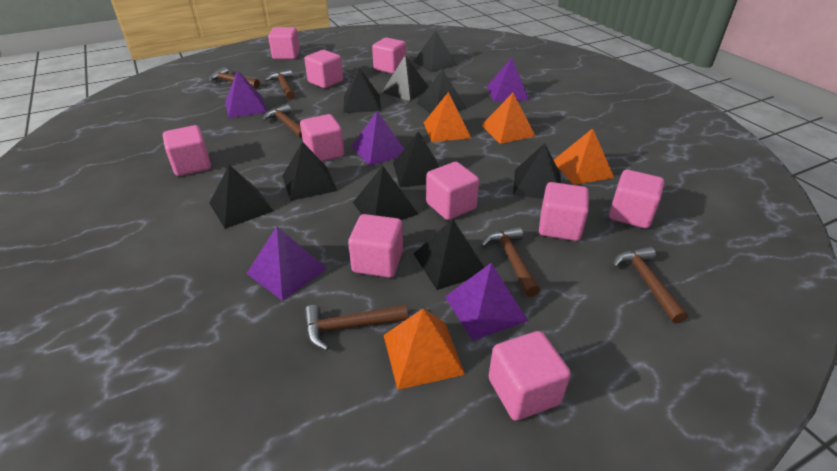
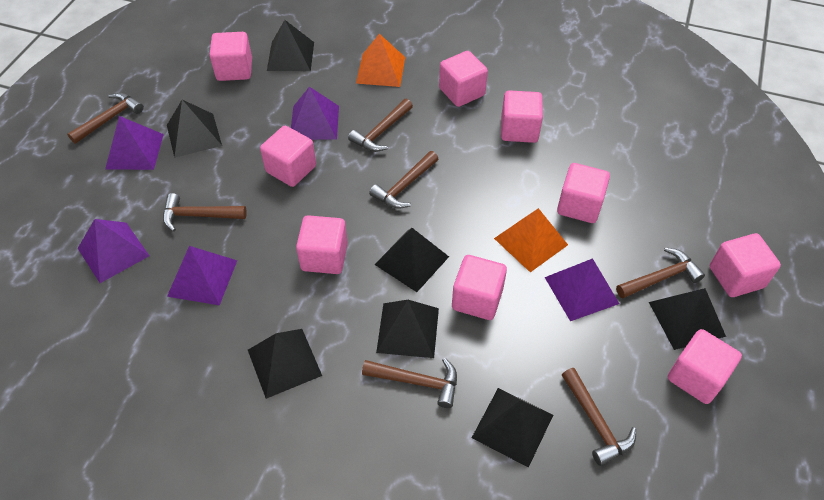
black pyramid: [209,165,273,229] [282,141,337,201] [343,67,381,113] [353,166,418,220] [381,55,429,101] [393,131,439,187] [413,31,457,72] [414,219,484,290] [417,69,467,114] [513,143,561,199] = 10 -> [167,100,222,158] [248,329,322,399] [267,20,314,71] [374,228,449,292] [376,300,439,358] [472,388,553,468] [649,288,726,350] = 7
brown hammer: [208,67,260,88] [262,104,302,139] [265,69,295,100] [304,304,408,351] [481,226,540,297] [612,247,688,324] = 6 -> [67,93,144,144] [163,193,247,232] [348,99,413,152] [362,358,457,408] [369,151,438,209] [562,368,636,466] [616,247,705,299] = 7
orange pyramid: [384,308,465,390] [424,92,471,142] [481,93,536,144] [554,128,615,185] = 4 -> [356,34,405,87] [494,208,568,272] = 2
pink cube: [163,125,211,176] [268,27,300,59] [300,114,344,161] [304,50,343,88] [348,214,403,278] [372,38,406,74] [426,162,479,220] [489,331,571,421] [539,182,589,241] [609,170,664,229] = 10 -> [209,32,252,81] [260,126,316,187] [296,215,348,274] [439,51,488,107] [452,255,507,320] [501,90,543,143] [557,163,610,223] [668,329,742,404] [710,233,781,297] = 9

